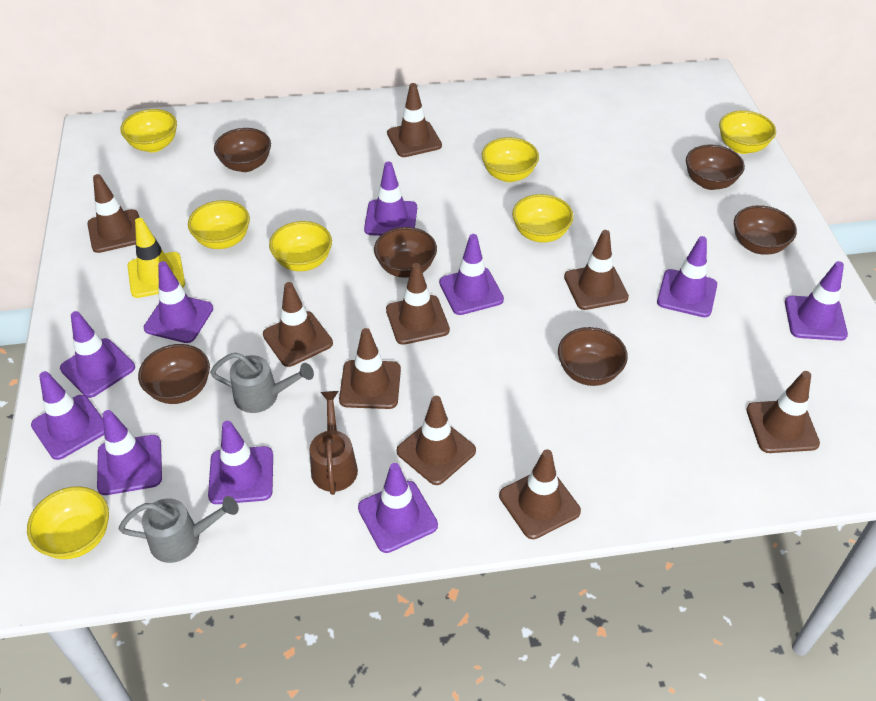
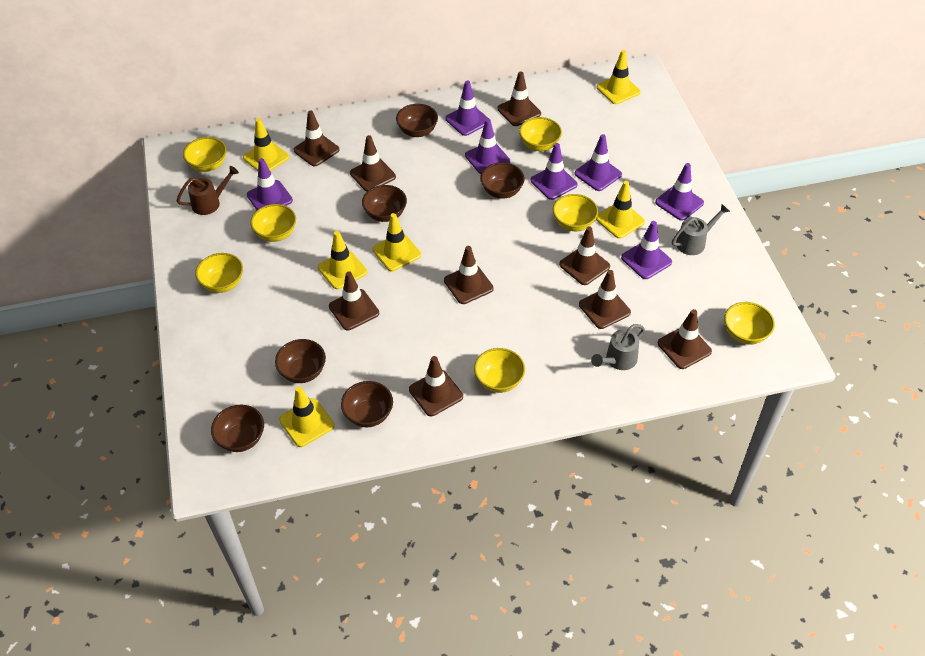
purple traffic cone: [31,371,104,460] [60,311,135,398] [97,410,162,495] [144,261,213,343] [208,421,273,504] [358,463,438,553] [364,161,417,236] [439,234,504,315] [657,236,717,317] [785,261,848,341] = 10 -> [247,158,293,210] [445,80,489,136] [465,119,510,174] [530,143,578,200] [575,134,622,191] [621,221,672,279] [655,163,704,221] = 7
yellow traffic cone: [128,218,185,298] = 1 -> [243,118,289,171] [279,386,335,447] [318,231,367,289] [372,213,421,271] [596,181,645,239] [597,50,640,104] = 6

